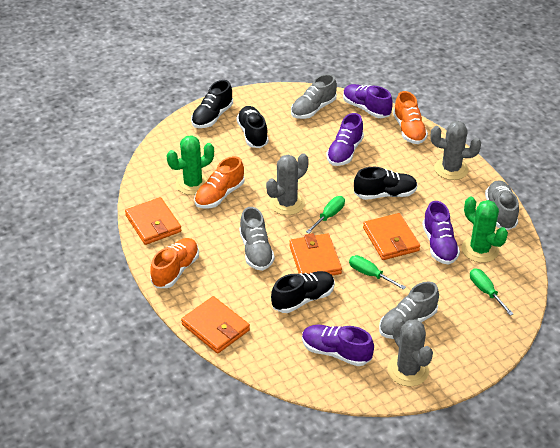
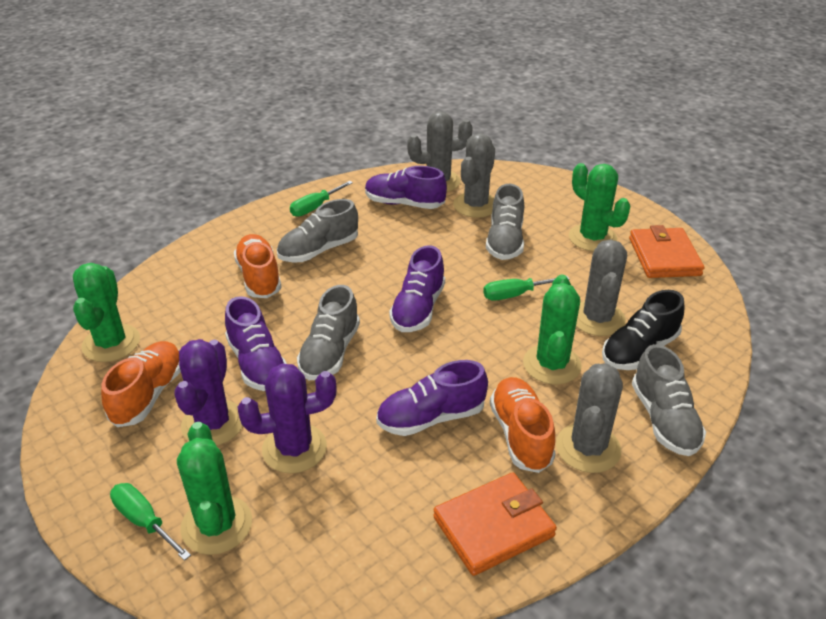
black shoe: [191,80,233,128] [237,106,269,148] [271,271,335,313] [354,167,418,200] = 4 -> [602,290,684,370] = 1
green cactus: [167,135,214,195] [461,197,508,263] = 2 -> [73,263,140,362] [177,422,252,555] [523,274,582,384] [569,163,630,252] = 4
grey cactus: [266,153,309,215] [387,318,433,386] [430,121,481,180] = 3 -> [407,111,473,192] [453,133,495,218] [556,363,623,473] [576,240,627,336] = 4
orange wallet: [125,197,182,245] [181,296,250,354] [289,233,342,276] [363,213,420,260] = 4 -> [433,472,557,576] [629,225,704,278] = 2
purple cactus: none = 0 -> [174,339,243,446] [238,363,337,473] = 2

